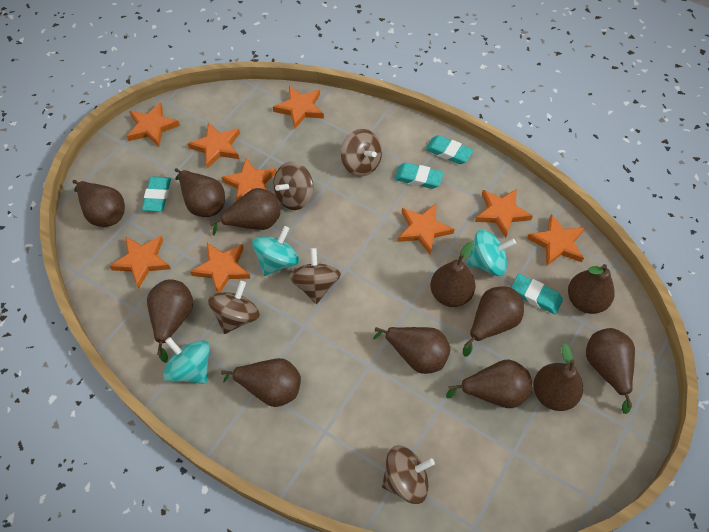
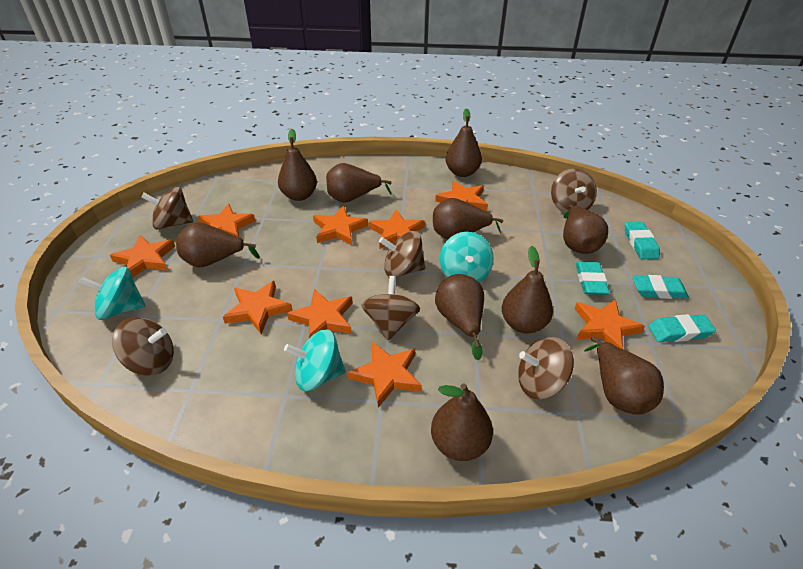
brown pear: [73,180,125,227] [147,279,194,363] [175,168,225,217] [210,188,280,236] [221,358,301,407] [373,327,451,374] [430,242,475,307] [446,359,532,408] [463,286,524,357] [534,343,583,411] [568,264,615,314] [586,328,635,414] = 12 -> [176,223,260,267] [278,129,317,201] [326,163,392,203] [431,383,493,461] [433,198,503,239] [435,274,484,360] [445,108,482,177] [502,246,553,333] [563,204,608,254] [584,336,664,415] = 10
brown spinning top: [208,281,260,334] [273,162,313,210] [289,248,341,304] [341,129,382,176] [382,445,435,504] = 5 -> [112,317,174,376] [141,187,193,230] [361,276,420,341] [379,231,425,277] [518,337,574,399] [551,168,597,213] = 6

